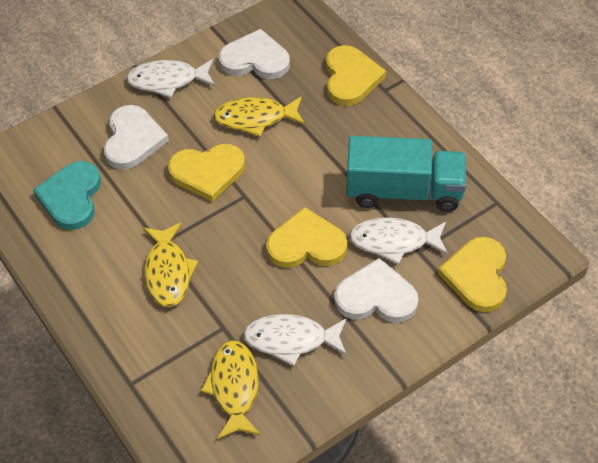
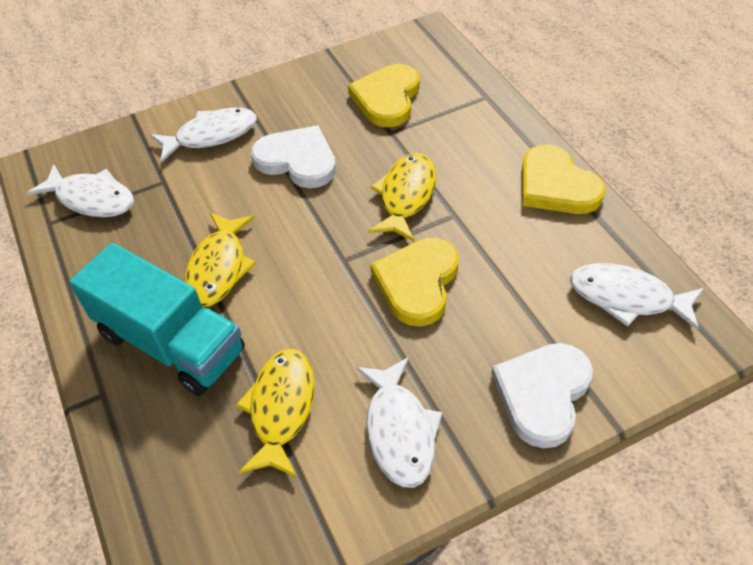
turquoise heart: [33,161,101,230] = 1 -> none = 0
white fish: [126,59,215,98] [243,314,347,366] [349,217,448,264] = 3 -> [26,164,134,217] [150,108,257,163] [356,357,442,488] [570,263,704,330] = 4
white heart: [104,105,169,170] [219,29,290,79] [334,258,419,323] = 3 -> [251,125,336,188] [491,343,593,448] = 2
yellow heart: [168,144,245,202] [266,207,348,268] [326,45,386,106] [438,237,507,312] = 4 -> [348,64,419,127] [370,238,459,326] [522,145,606,214] = 3

